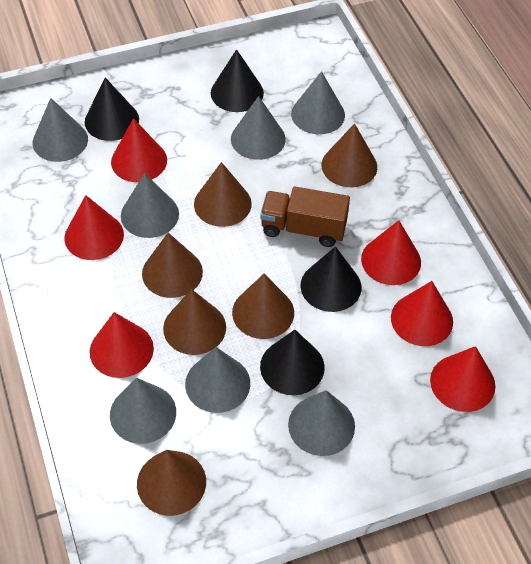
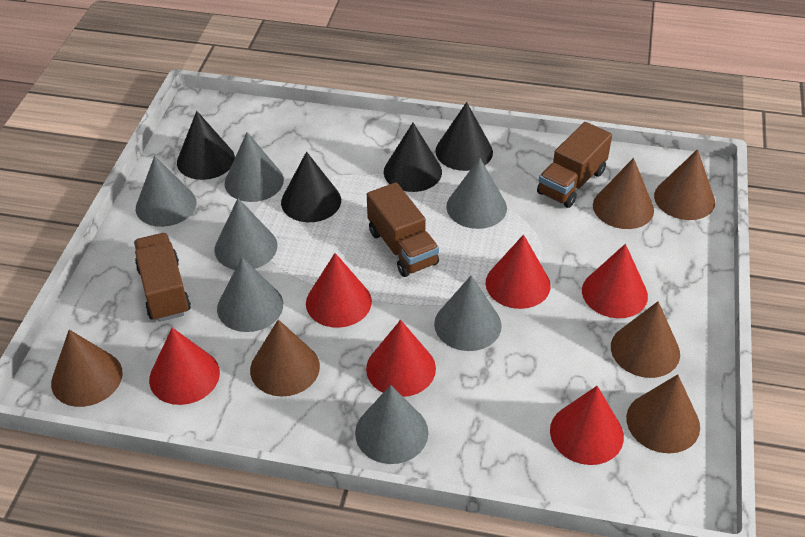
brown truck: [260,187,350,247] = 1 -> [134,233,191,322] [367,182,439,277] [537,122,612,208] = 3

